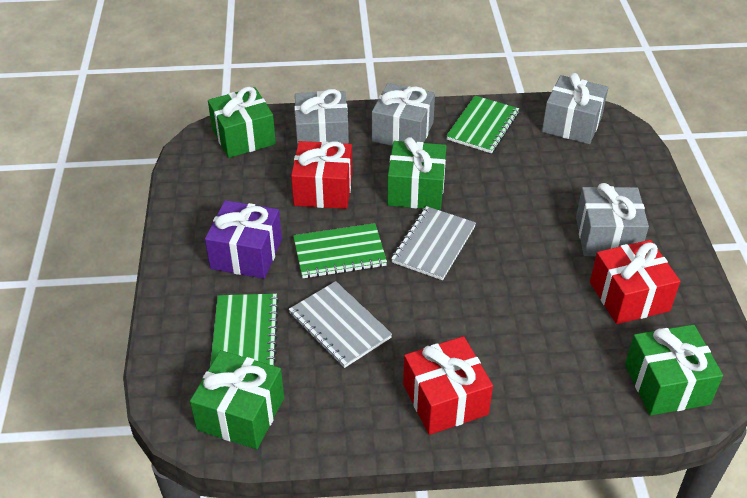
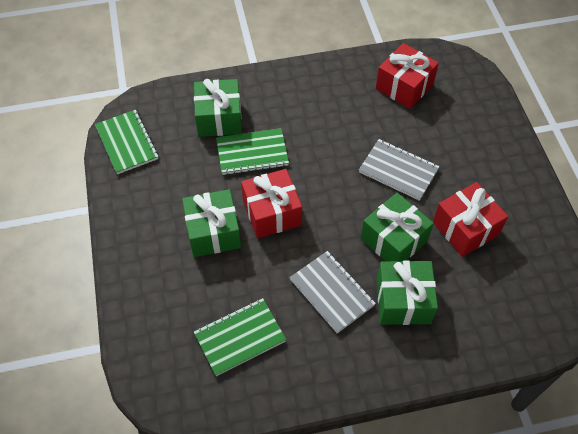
grey gift: [295,89,349,147] [372,83,435,146] [542,73,608,144] [576,183,649,256] = 4 -> none = 0
purple gift: [205,200,282,279] = 1 -> none = 0

